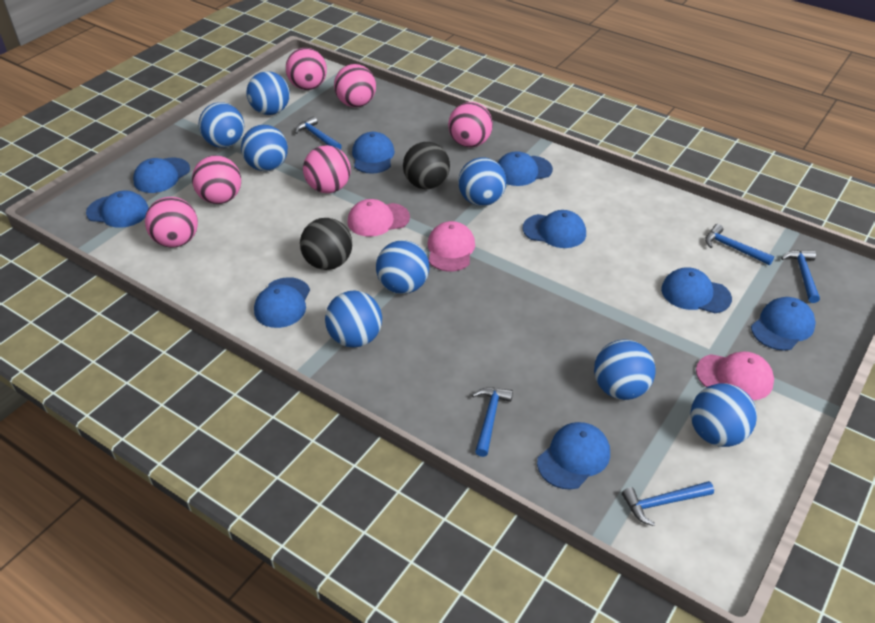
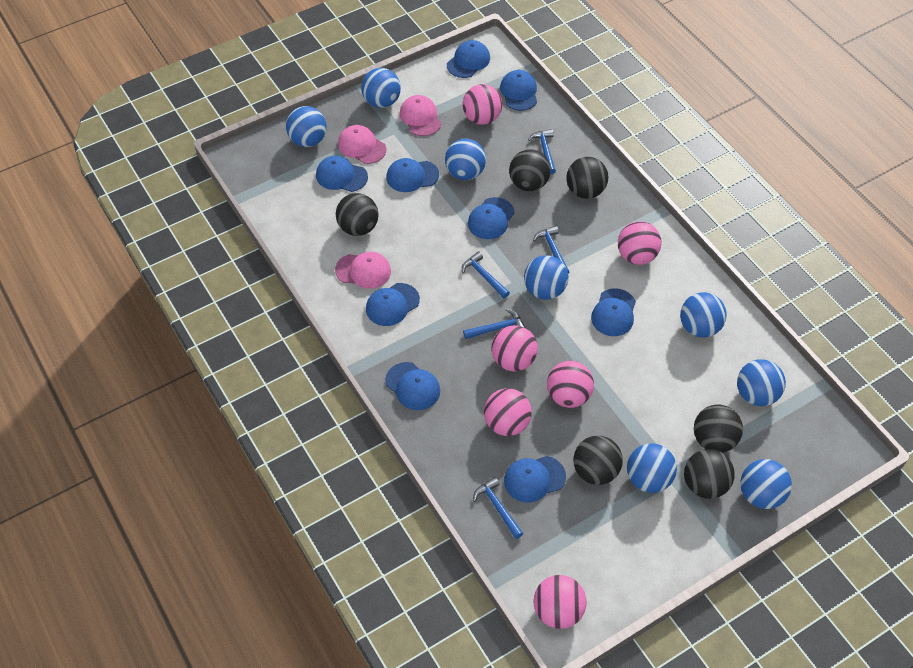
black ball: [300,218,352,270] [403,142,450,189] = 2 -> [336,193,378,236] [509,149,551,191] [566,157,608,199] [573,436,623,485] [684,449,735,499] [694,404,743,453] = 6

